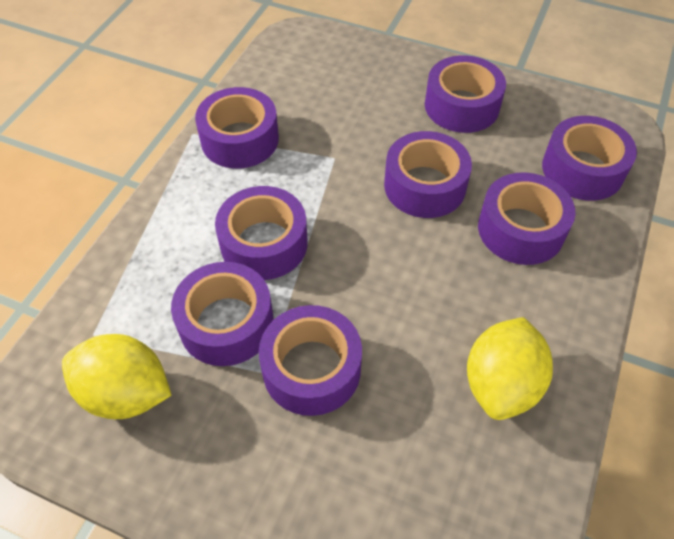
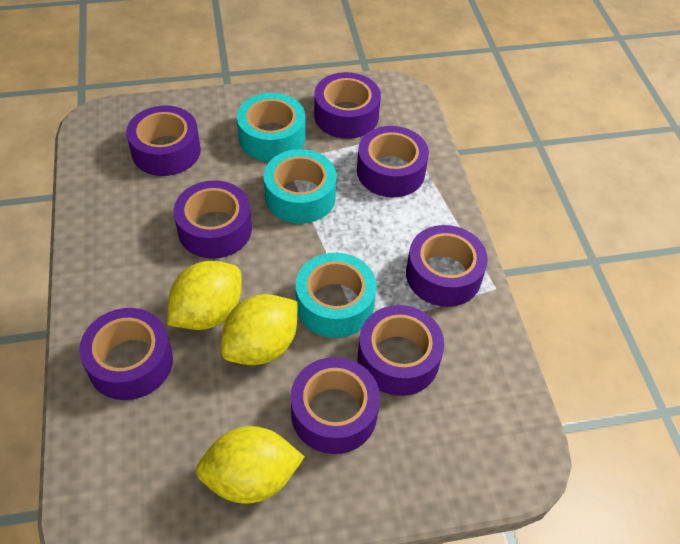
turquoise tape: none = 0 -> [237,93,305,161] [264,149,337,224] [296,253,377,338] = 3
yellow lemon: [62,334,171,419] [467,317,553,420] = 2 -> [167,261,242,330] [196,426,304,504] [221,294,298,365] = 3

